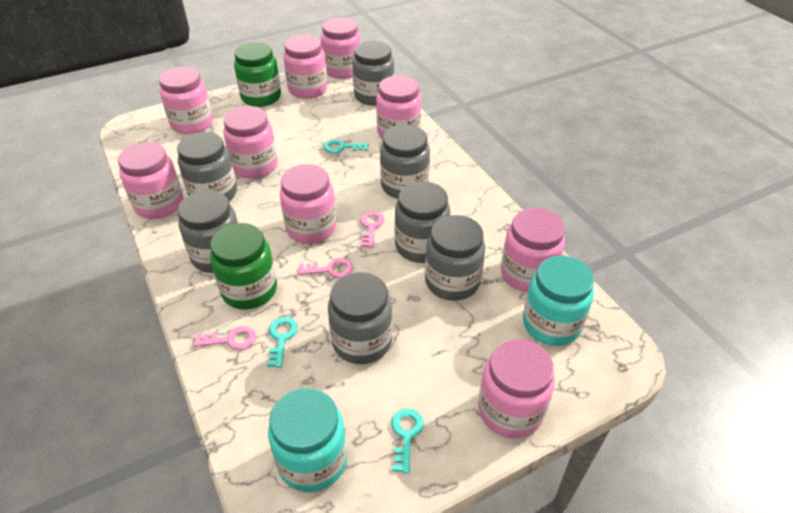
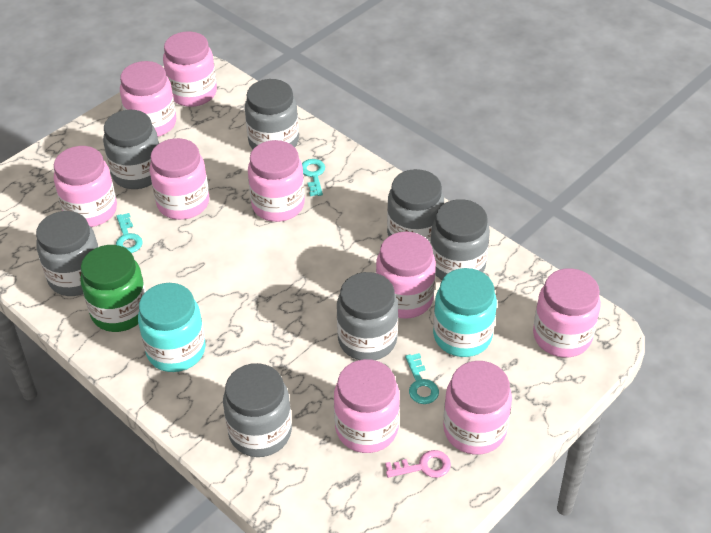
green jar: [210,223,277,309] [234,42,281,107] = 2 -> [80,245,146,332] = 1
pink key: [194,326,256,350] [298,258,353,278] [360,211,384,248] = 3 -> [385,450,451,478] = 1

